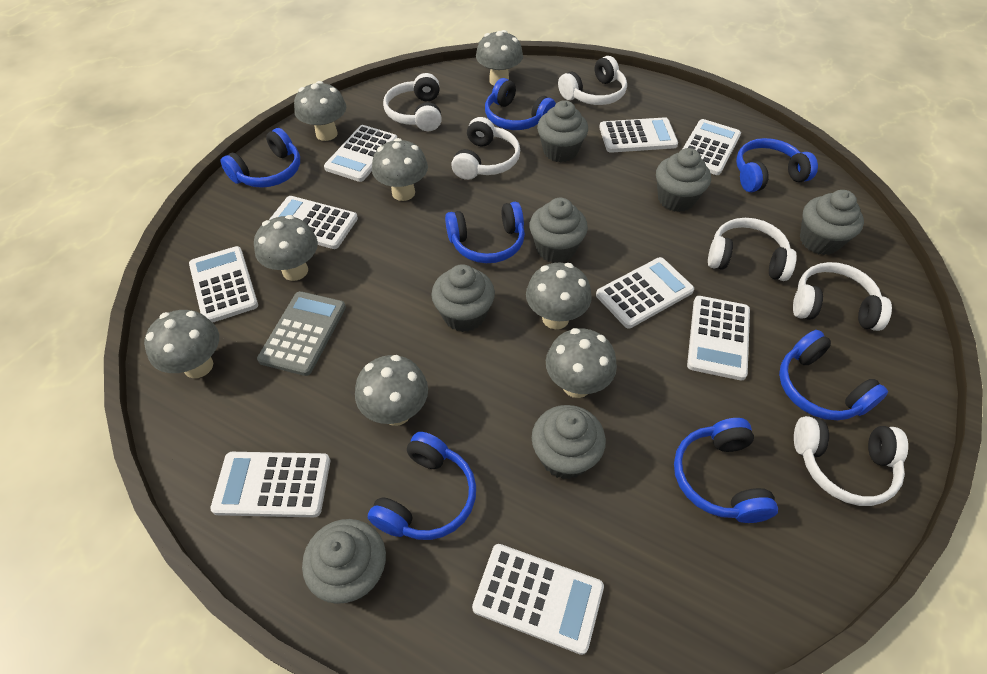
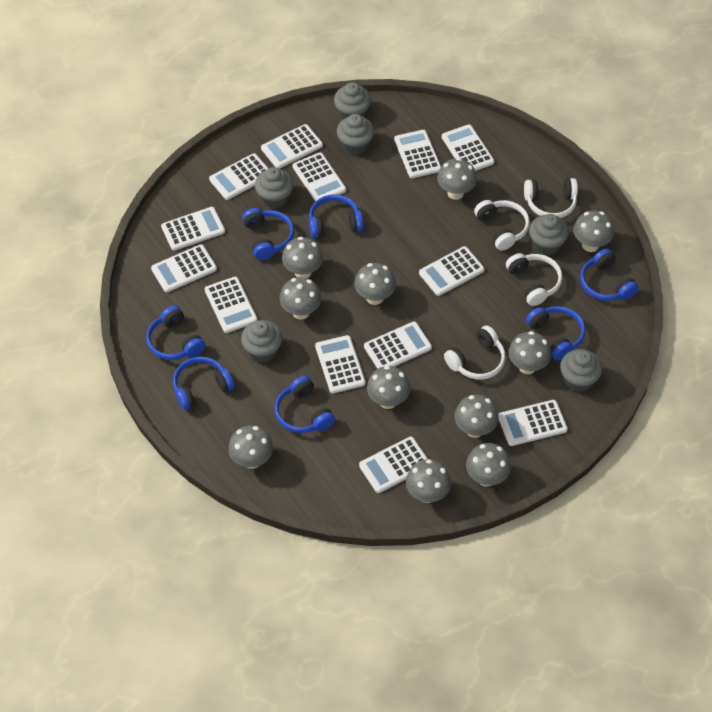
grey calculator: [257,291,346,376] = 1 -> none = 0
grey cupcake: [302,519,386,604] [431,264,495,332] [529,198,588,263] [532,405,606,479] [537,100,588,162] [656,148,711,212] [800,190,864,255] = 7 -> [241,320,283,363] [255,167,293,209] [334,83,371,119] [337,114,374,155] [529,214,569,255] [560,349,602,392] = 6
grey mushroom: [144,310,219,378] [254,215,318,281] [294,81,346,141] [355,355,428,426] [372,138,428,201] [476,30,523,86] [526,263,592,329] [546,328,617,398] = 8 -> [228,425,273,469] [279,277,321,320] [282,237,323,278] [354,263,396,305] [367,366,410,409] [406,459,451,503] [437,158,477,200] [454,395,499,438] [466,443,511,487] [508,331,551,374] [573,210,614,252] = 11
white calculator: [189,246,258,323] [210,452,330,517] [269,196,358,249] [324,125,397,182] [472,544,604,655] [596,257,694,328] [599,117,678,153] [683,119,741,175] [687,296,750,380] = 9 -> [151,244,217,292] [161,207,225,251] [205,277,258,333] [209,153,269,200] [261,124,323,169] [293,152,346,202] [315,335,366,393] [359,437,428,493] [364,321,432,369] [394,130,441,178] [419,246,485,296] [442,124,494,171] [498,400,568,446] = 13
white headphones: [383,73,442,131] [451,117,520,180] [558,56,627,105] [708,218,797,281] [793,262,892,331] [794,416,908,506] = 6 -> [444,325,506,380] [474,200,530,251] [506,253,563,306] [524,178,578,218] = 4

